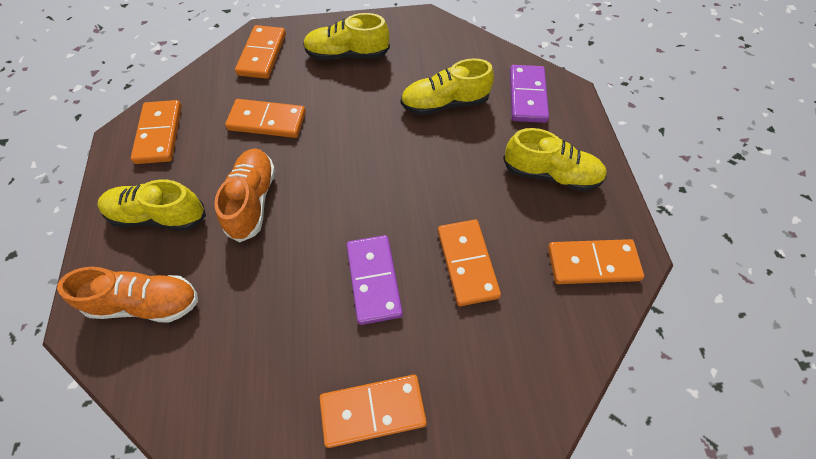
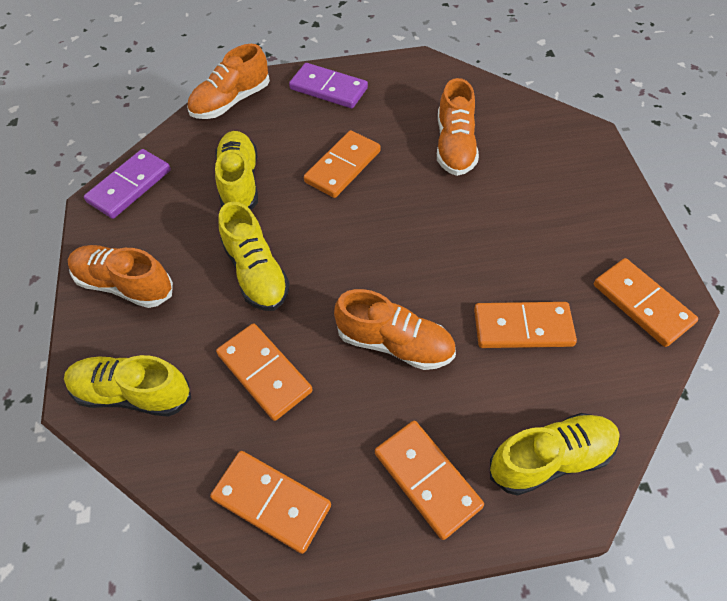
orange shoe: [57,267,198,322] [214,148,276,243] = 2 -> [68,245,173,308] [187,44,270,119] [334,289,456,370] [437,78,479,176] = 4

